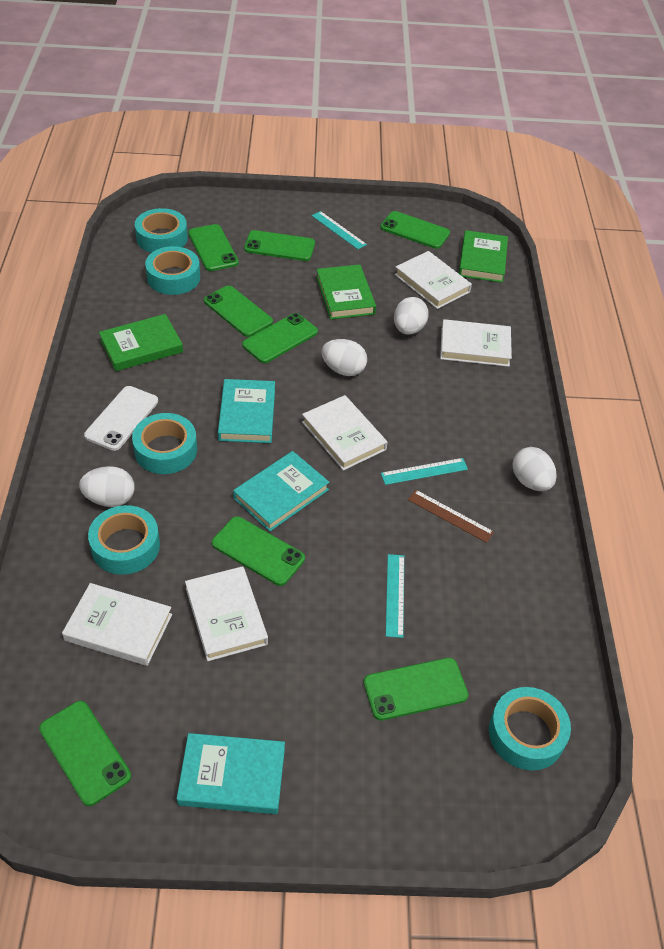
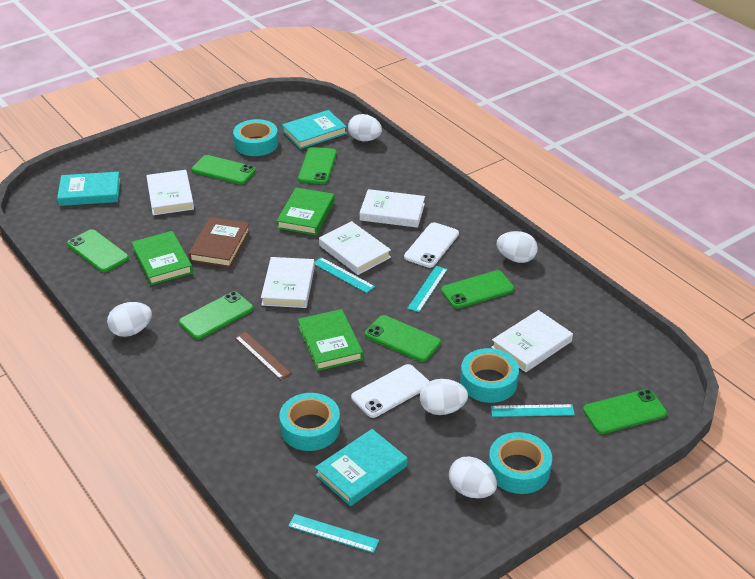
brown book: none = 0 -> [188,217,250,268] = 1
green phone: [39,701,131,806] [188,224,239,271] [204,285,273,337] [212,516,305,586] [242,313,318,363] [244,230,315,261] [364,658,468,721] [380,211,450,249] = 8 -> [67,229,129,272] [179,291,253,339] [192,155,256,185] [298,147,337,184] [365,315,441,362] [441,270,514,309] [583,389,667,434] = 7
turquoise ruler: [312,211,367,249] [381,458,468,485] [386,554,404,638] = 3 -> [288,514,379,553] [315,257,375,293] [407,266,448,312] [491,404,575,417] = 4
turquoise tape: [88,505,160,575] [132,413,197,474] [135,208,188,253] [145,246,200,295] [489,687,571,771] = 5 -> [233,119,278,156] [280,393,340,451] [460,348,519,403] [488,432,552,494] = 4
white egg: [79,466,135,507] [321,339,367,376] [394,297,429,335] [512,447,557,491] = 4 -> [107,302,152,337] [348,114,382,141] [420,379,468,415] [449,457,497,498] [497,231,538,263] = 5
white phone: [84,386,158,451] = 1 -> [351,364,430,418] [404,222,459,268] = 2

